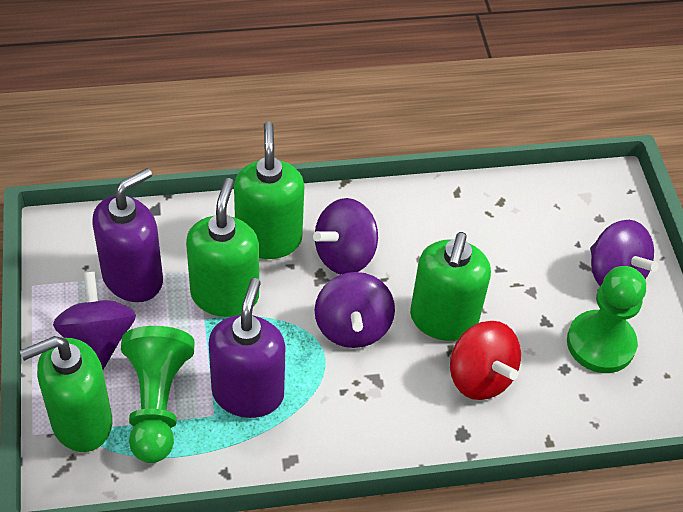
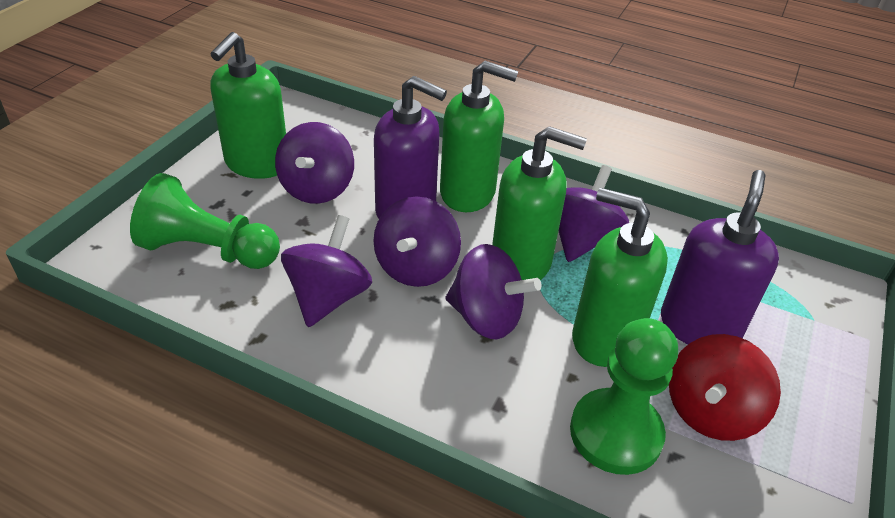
purple spinning top: [53,272,136,370] [313,198,378,275] [315,272,395,348] [590,220,659,286] = 4 -> [275,122,354,204] [281,215,372,327] [373,196,461,287] [445,244,542,339] [559,165,629,262] = 5

